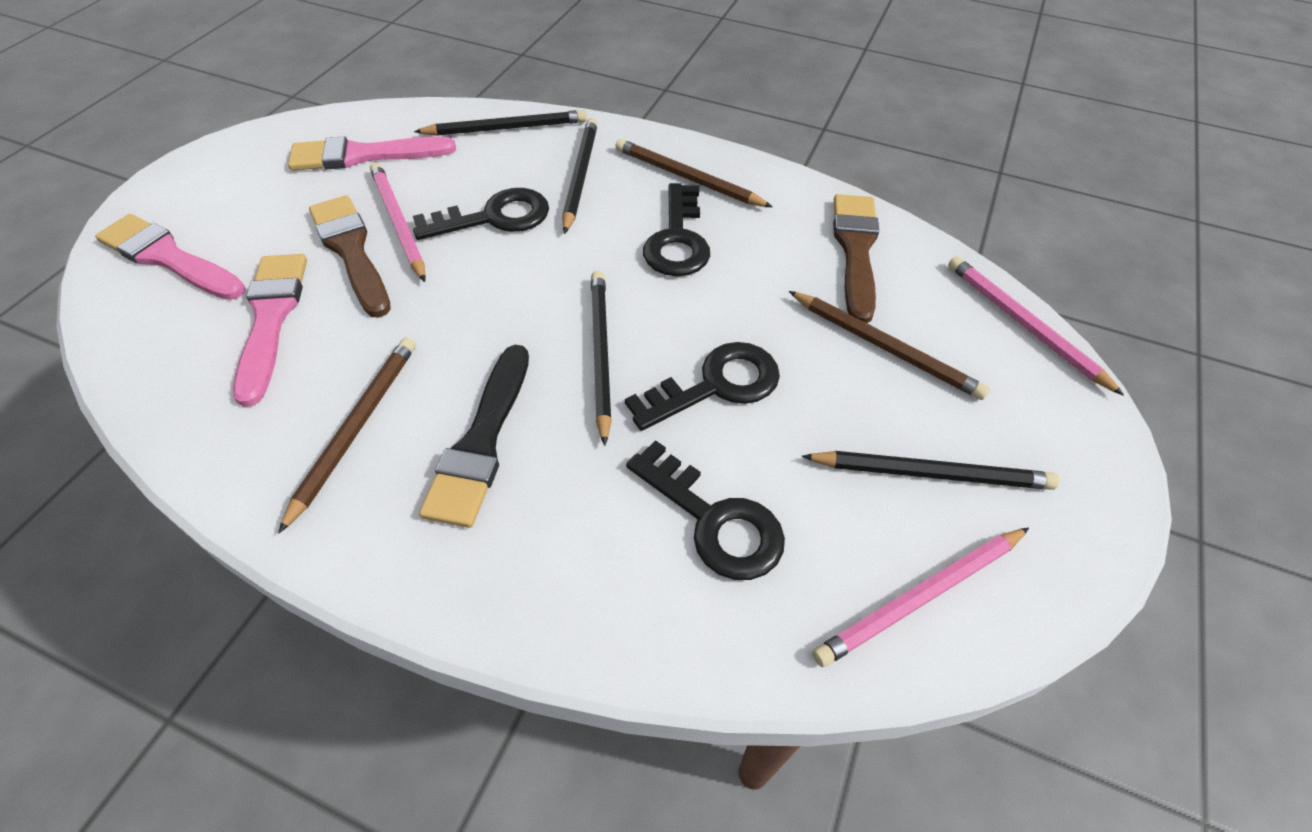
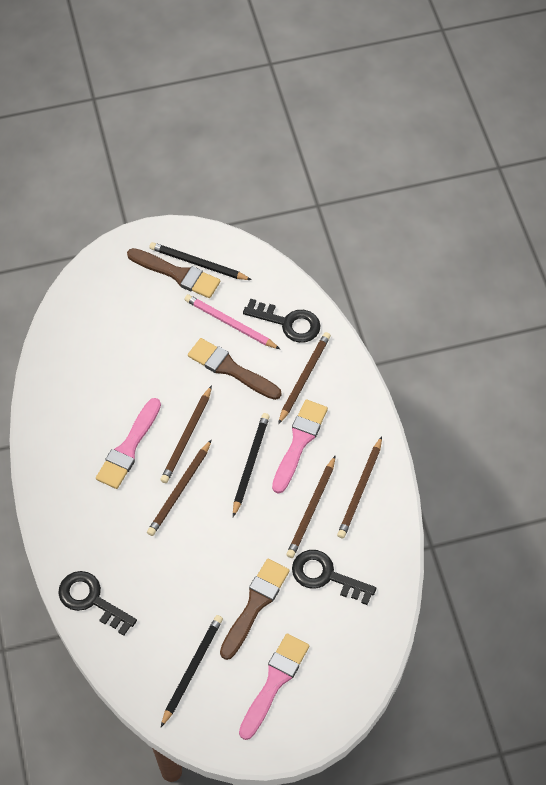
black brush: [419,345,529,528] = 1 -> none = 0
black key: [413,188,549,240] [625,342,780,431] [626,440,785,580] [643,183,710,276] = 4 -> [58,571,137,636] [243,298,321,343] [292,550,376,605] = 3
black pencil: [414,110,587,136] [562,118,598,234] [591,271,612,446] [802,451,1059,490] = 4 -> [149,242,251,280] [161,615,223,727] [233,413,270,517] = 3
brown brush: [309,195,391,318] [833,194,879,323] = 2 -> [127,248,220,298] [188,338,281,400] [220,559,290,660] = 3
brown pencil: [278,338,416,534] [615,139,772,207] [789,291,990,400] = 3 -> [147,439,212,536] [160,385,212,483] [278,332,331,424] [286,455,336,558] [337,436,382,538] = 5
pink pencil: [370,163,426,282] [812,527,1029,667] [948,256,1124,396] = 3 -> [184,294,280,349] = 1

